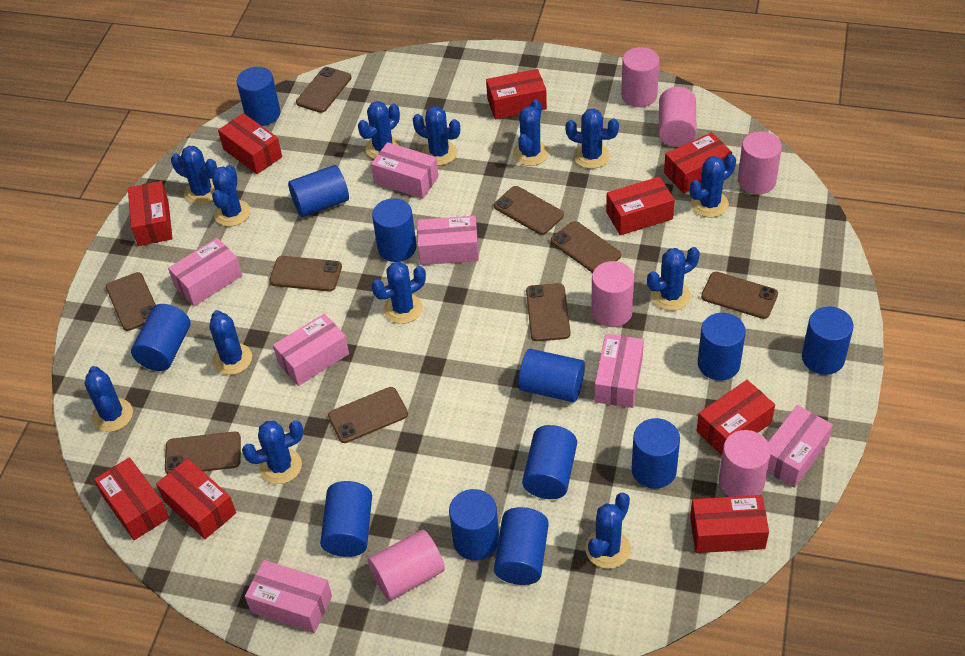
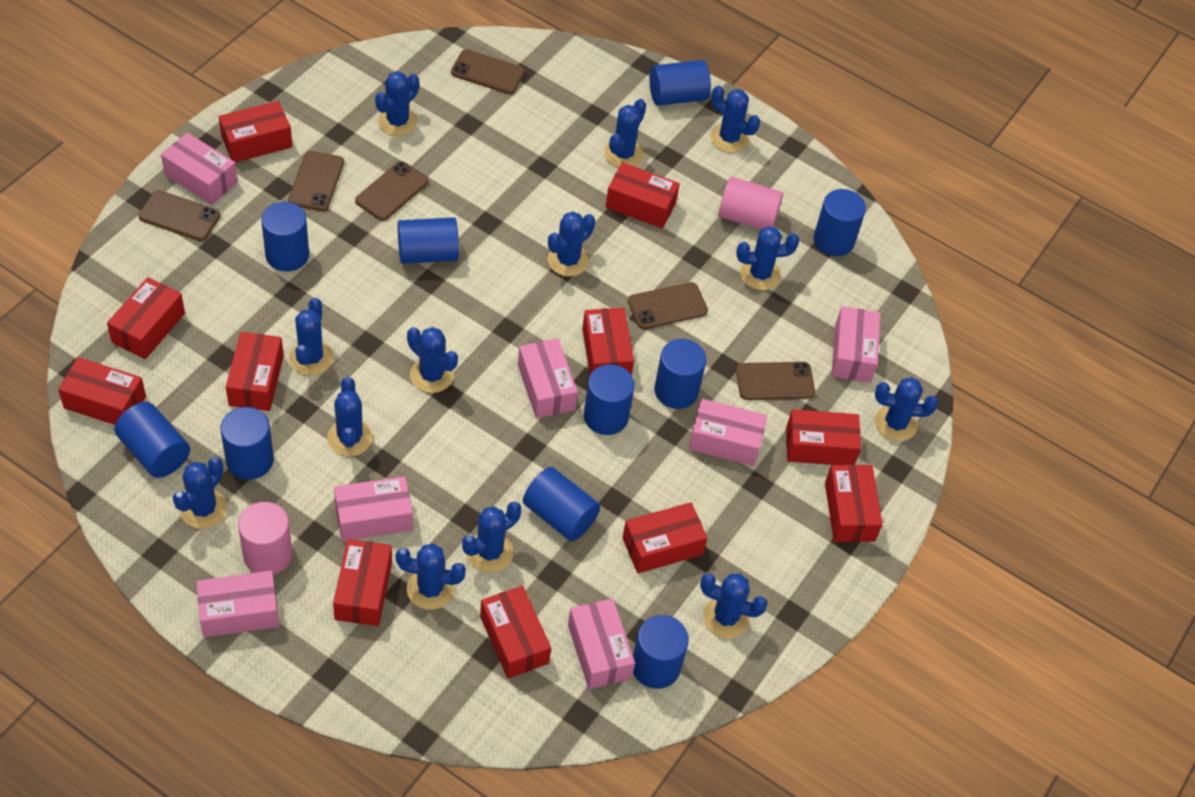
blue cylinder: [131,304,190,371] [237,67,281,126] [288,165,349,217] [320,481,372,557] [372,198,416,262] [449,489,499,561] [494,507,549,585] [518,349,585,402] [522,425,577,499] [632,418,680,489] [698,313,746,380] [802,307,854,375] = 12 -> [114,402,190,478] [220,407,274,480] [261,202,309,272] [398,217,459,264] [523,467,600,541] [584,364,635,435] [633,615,689,689] [649,60,711,106] [654,339,706,409] [814,189,866,256] = 10
brown phone: [106,272,156,331] [165,432,241,474] [269,256,342,291] [296,67,352,113] [328,387,408,443] [494,186,564,235] [526,283,570,341] [551,221,621,273] [701,272,778,319] = 9 -> [138,190,220,241] [288,151,344,211] [355,161,429,221] [451,49,525,94] [628,282,708,329] [736,362,815,400] = 6
pink cylinder: [368,529,445,601] [591,261,634,327] [621,47,659,107] [659,87,696,147] [719,430,771,497] [738,131,782,194] = 6 -> [238,502,293,575] [718,177,783,229] = 2
red box: [94,457,169,540] [128,181,173,246] [156,458,236,539] [218,113,282,174] [486,69,547,120] [606,177,675,235] [664,132,732,194] [690,495,769,553] [697,380,775,455] = 9 -> [58,357,146,425] [107,277,185,359] [219,101,292,162] [226,332,284,411] [333,539,392,626] [480,586,551,678] [582,308,634,375] [606,162,680,229] [622,502,707,573] [786,409,861,465] [825,465,883,542] = 11

